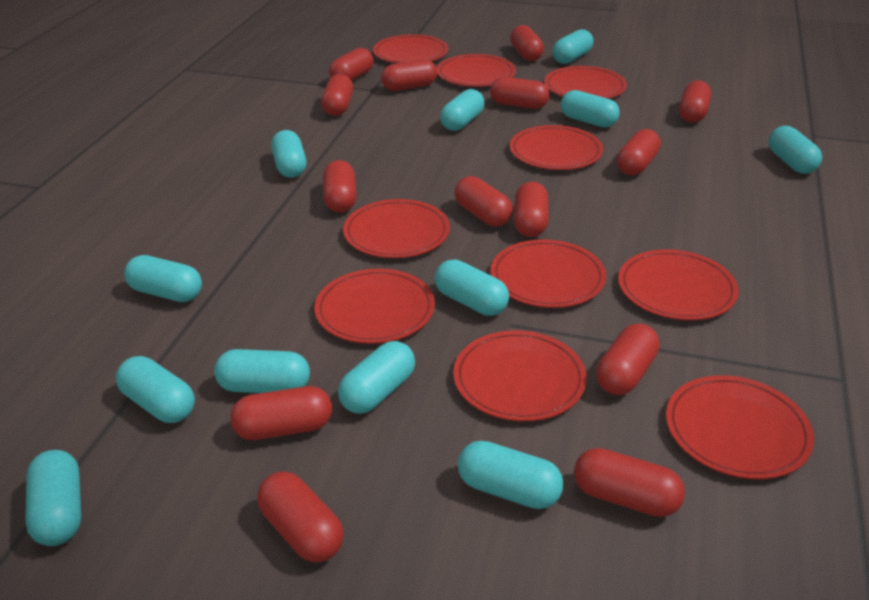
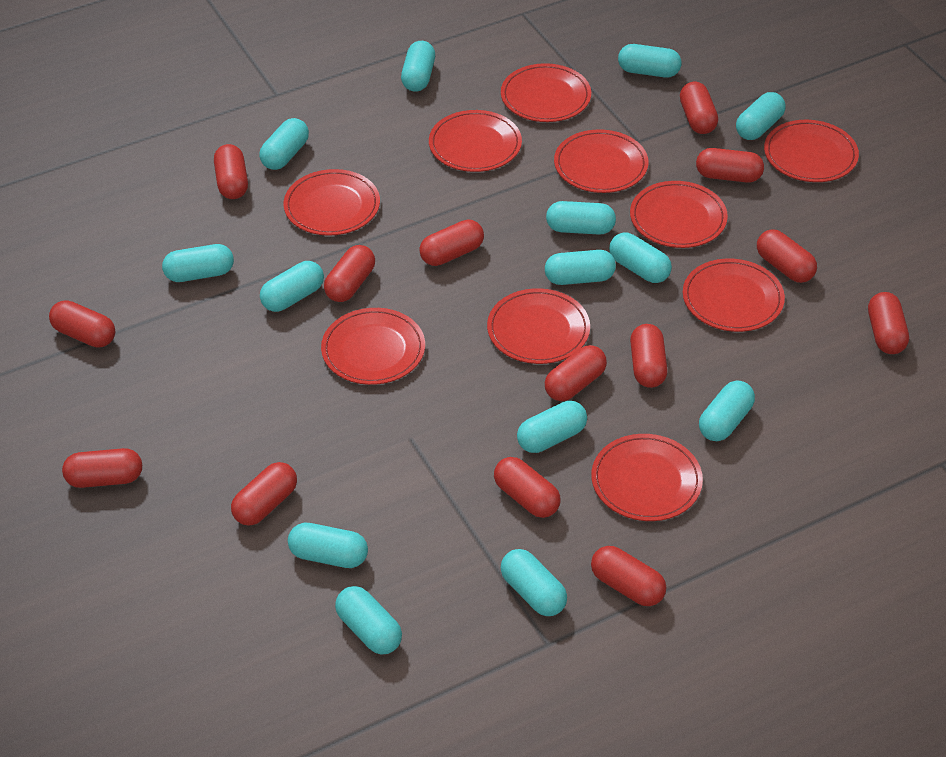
turquoise capsule: [25,450,81,546] [116,356,195,423] [124,255,202,302] [214,349,310,393] [271,130,307,178] [338,341,415,414] [435,260,509,316] [440,89,485,131] [458,441,564,509] [552,29,594,64] [561,90,620,127] [769,126,822,174] = 12 -> [162,244,234,282] [259,118,309,170] [260,261,324,312] [288,523,368,568] [335,586,402,654] [401,41,435,92] [501,549,567,616] [517,401,587,453] [545,250,616,285] [546,201,616,235] [609,232,672,283] [618,44,682,78] [699,380,755,441] [736,92,786,140] = 14

